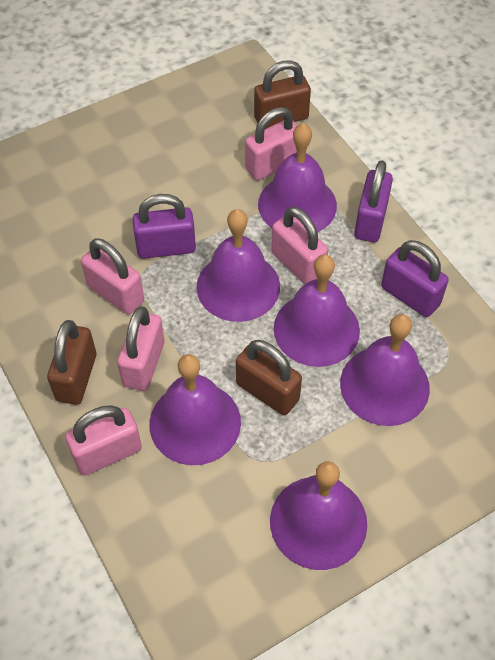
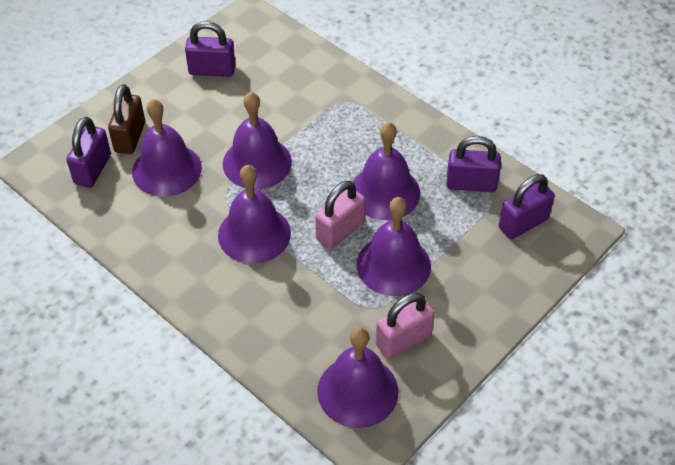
brown padlock: [47,320,97,405] [236,340,302,415] [254,60,311,129] = 3 -> [108,84,145,154] = 1
pink padlock: [65,405,142,476] [81,238,144,314] [117,307,164,391] [245,107,298,180] [271,207,328,284] = 5 -> [315,181,365,249] [376,293,435,359] = 2
purple padlock: [132,194,196,259] [354,160,393,242] [381,240,449,317] = 3 -> [67,117,111,188] [185,21,235,77] [447,136,501,192] [499,174,555,239] = 4

